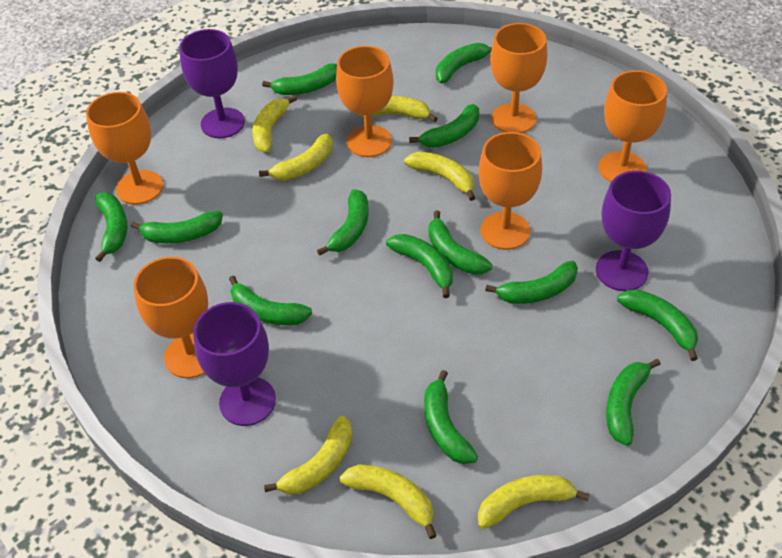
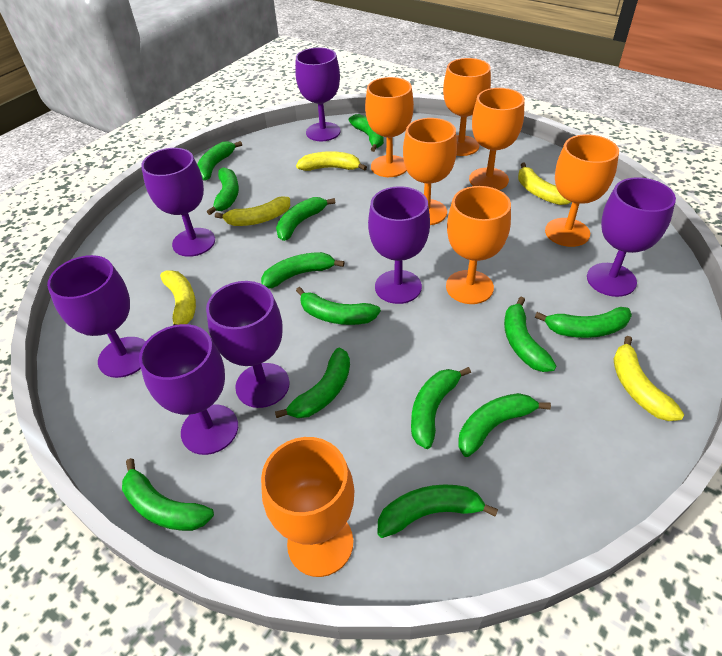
orange goblet: [86,92,163,205] [134,257,208,378] [336,46,394,157] [478,132,542,250] [490,23,547,133] [599,70,667,182] = 6 -> [261,437,355,577] [365,77,414,177] [403,118,457,225] [443,58,491,156] [446,186,511,304] [469,88,525,190] [545,134,619,247] = 7
purple goblet: [179,29,245,138] [193,302,276,426] [596,171,671,291] = 3 -> [47,255,146,378] [139,324,238,455] [141,148,215,257] [206,281,290,408] [295,47,340,141] [368,186,430,304] [587,177,676,297] = 7
yellow banana: [252,95,297,152] [259,134,333,181] [264,416,352,494] [340,464,437,539] [355,96,438,122] [404,151,475,201] [478,475,590,529] = 7 -> [160,270,196,325] [215,196,290,226] [296,151,367,171] [518,163,571,205] [613,336,684,421] = 5

